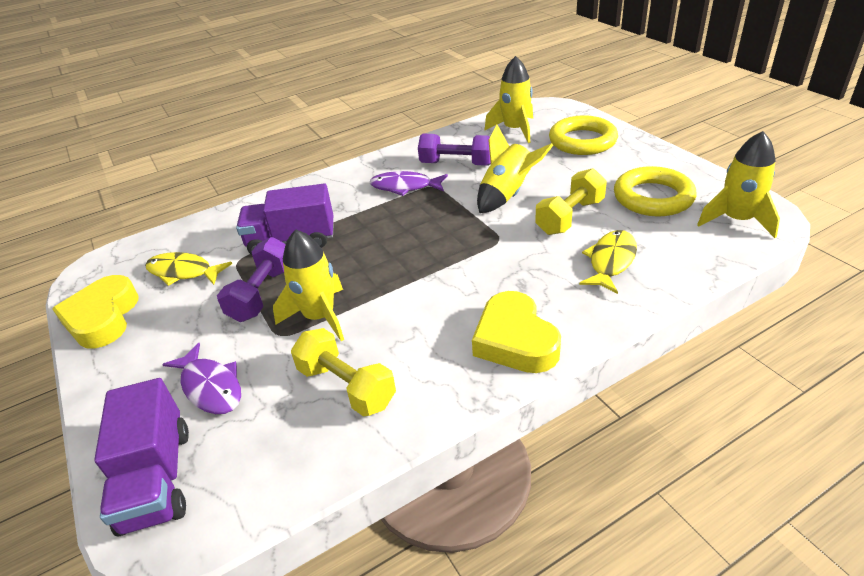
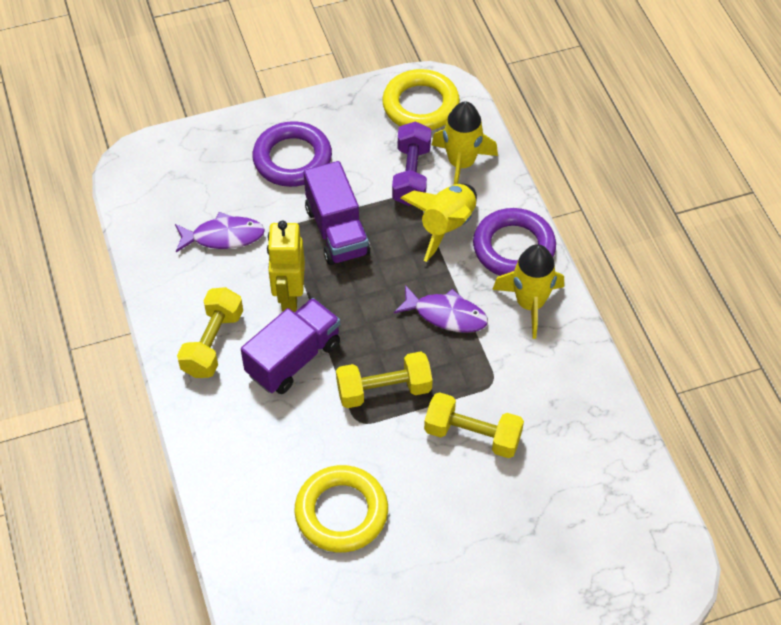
purple dumbbell: [217,237,286,322] [418,134,491,166] = 2 -> [392,121,431,206] = 1
purple ring: none = 0 -> [253,121,332,187] [473,208,556,276] = 2
yellow dumbbell: [291,328,396,417] [535,168,607,235] = 2 -> [177,287,243,378] [336,352,433,408] [424,392,524,458] = 3
yellow fish: [145,252,232,286] [579,230,637,294] = 2 -> none = 0
yellow heart: [52,275,139,349] [472,291,561,373] = 2 -> none = 0
yellow robot: none = 0 -> [267,220,305,312] = 1
yellow rocket: [273,229,344,341] [477,125,553,213] [484,56,533,143] [697,131,780,238] = 4 -> [401,184,477,262] [432,101,498,184] [492,244,564,339] = 3

